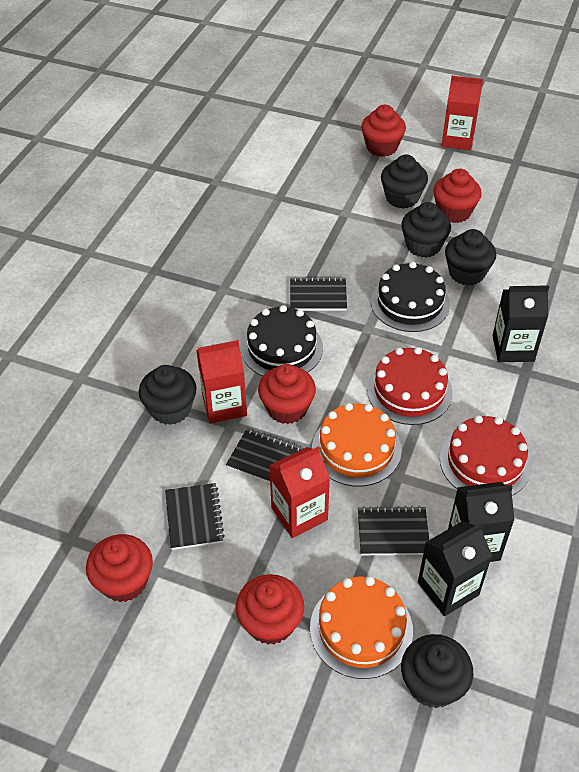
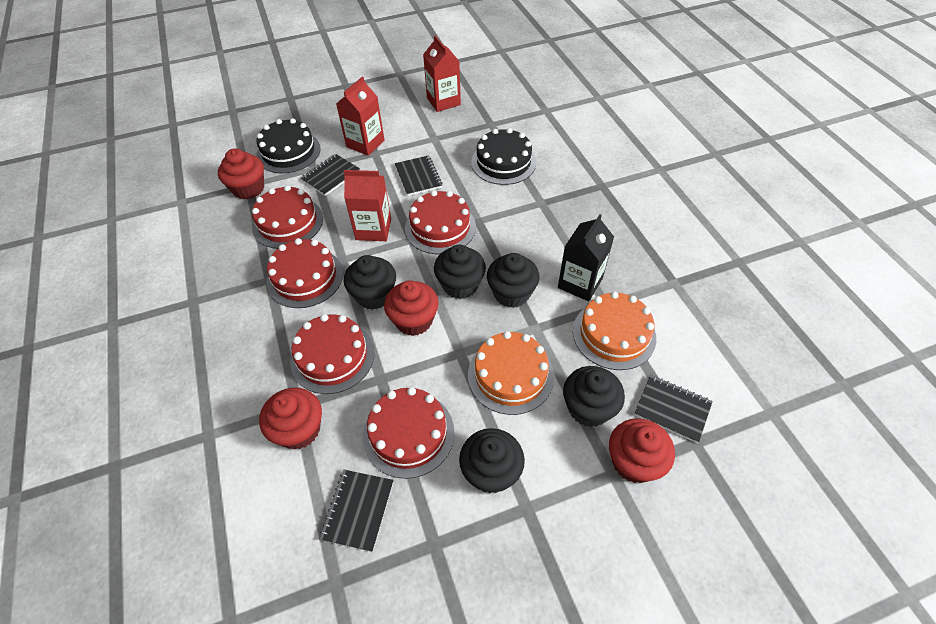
black carton: [418,521,492,616] [448,482,515,562] [492,285,549,362] = 3 -> [558,214,614,301] = 1
red cake: [367,347,453,425] [440,415,531,496] = 2 -> [252,185,323,249] [267,238,343,308] [290,314,375,394] [363,387,455,479] [405,190,476,254] = 5
red cupcake: [86,534,153,602] [236,574,304,645] [258,364,316,424] [361,105,406,157] [433,169,482,223] = 5 -> [218,148,264,199] [259,388,322,450] [384,281,439,336] [609,418,675,483] = 4

